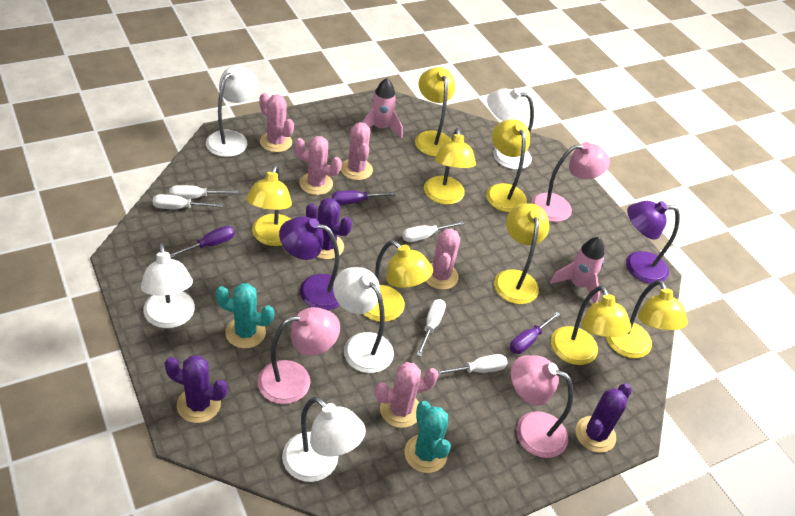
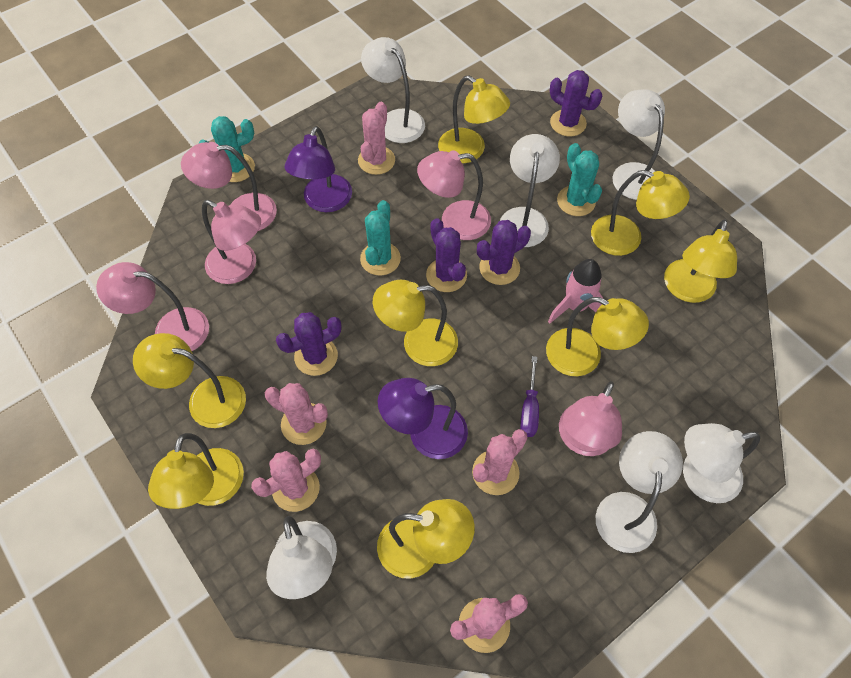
pink lamp: [258,307,340,404] [511,355,573,458] [531,142,610,222] = 3 -> [96,262,209,351] [181,142,277,231] [202,200,261,284] [417,150,491,240] [559,381,622,456] = 5
pink rocket: [362,78,403,139] [550,237,605,304] = 2 -> [548,259,603,324] = 1
purple cactus: [165,355,228,423] [306,198,352,259] [575,383,632,453] = 3 -> [276,312,342,376] [426,218,467,292] [477,220,531,285] [550,70,602,136] = 4
purple screwdriver: [170,226,235,258] [332,190,396,205] [510,312,560,354] = 3 -> [520,356,539,437] = 1
turquoise cactus: [216,283,274,348] [404,401,451,473] = 2 -> [199,116,255,182] [360,200,401,276] [557,143,602,216] = 3
white lamp: [141,243,195,328] [206,66,258,157] [282,397,366,482] [333,267,394,373] [487,88,534,170] = 5 -> [266,516,337,599] [361,37,425,143] [500,134,560,247] [596,431,683,553] [612,89,665,200] [683,423,760,503] = 6
white screwdriver: [153,194,223,209] [170,185,238,199] [402,221,464,242] [416,299,446,357] [438,354,508,375] = 5 -> none = 0

